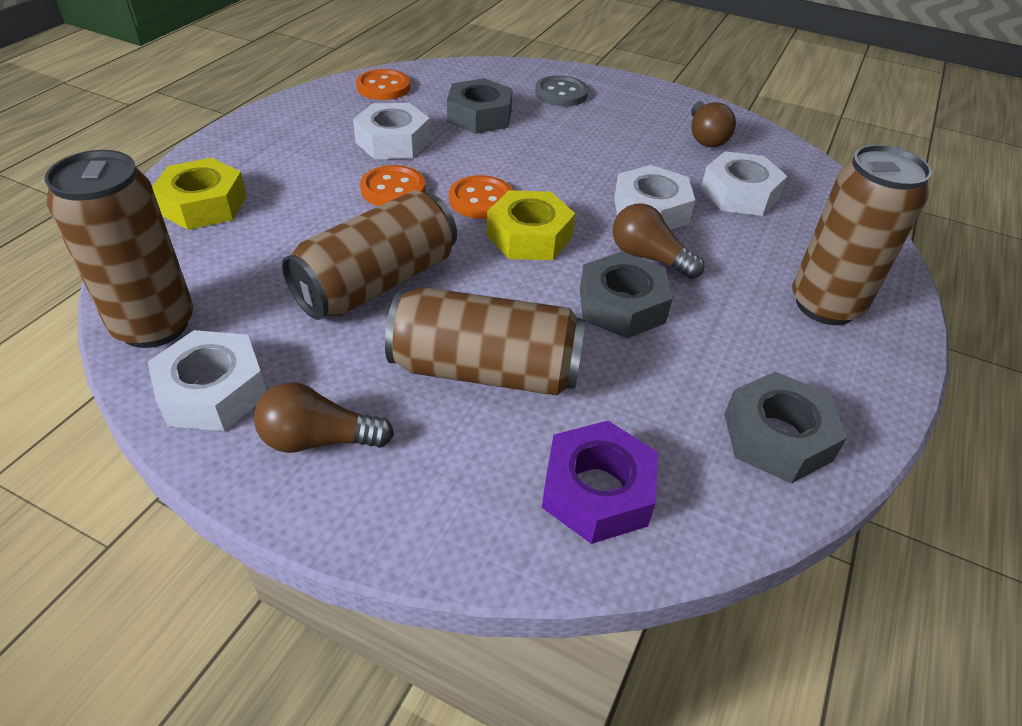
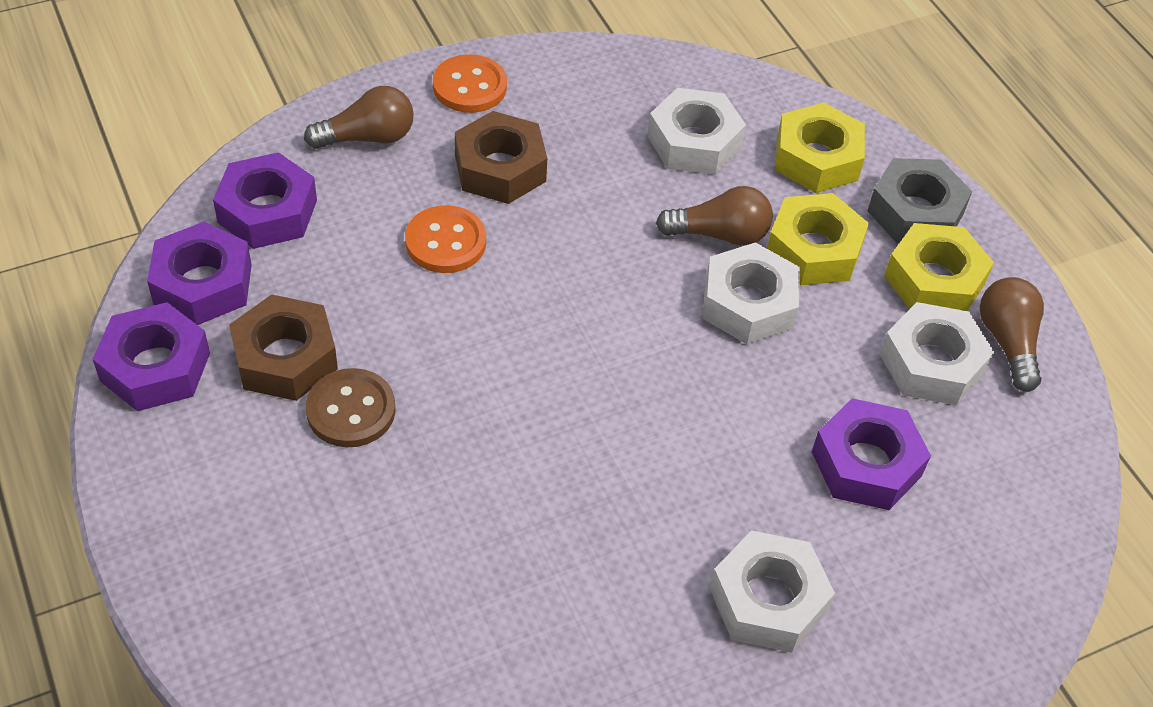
brown button: none = 0 -> [306,368,395,447] = 1
brown can: [45,150,194,348] [282,191,457,320] [385,287,586,396] [792,144,932,325] = 4 -> none = 0
brown nut: none = 0 -> [229,294,338,401] [455,111,547,204] = 2
grey button: [535,75,588,106] = 1 -> none = 0
grey nut: [447,78,512,134] [580,252,673,338] [724,371,847,484] = 3 -> [867,158,972,244] = 1
orange button: [356,69,410,100] [360,165,426,206] [449,175,513,219] = 3 -> [405,205,486,273] [433,54,507,113] = 2
purple nut: [542,421,658,544] = 1 -> [93,302,210,411] [147,222,252,325] [213,152,317,249] [812,398,931,510] = 4
yellow nut: [152,158,247,230] [487,190,575,260] = 2 -> [767,193,869,285] [775,103,865,193] [884,223,994,311] = 3

